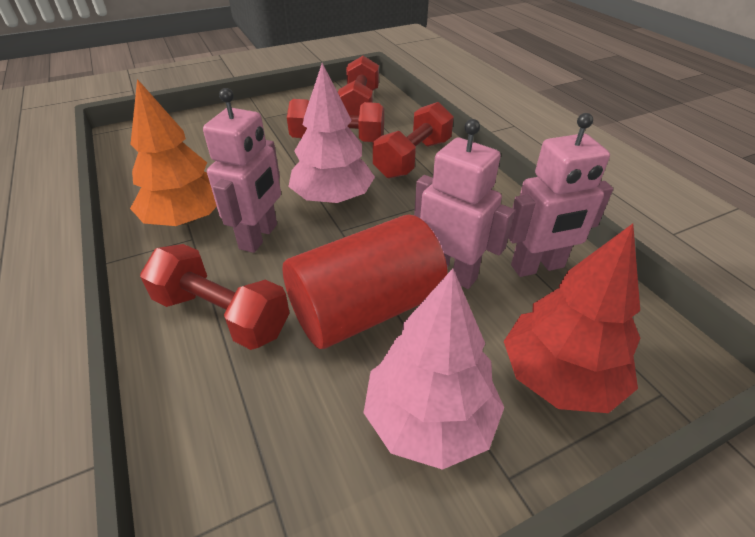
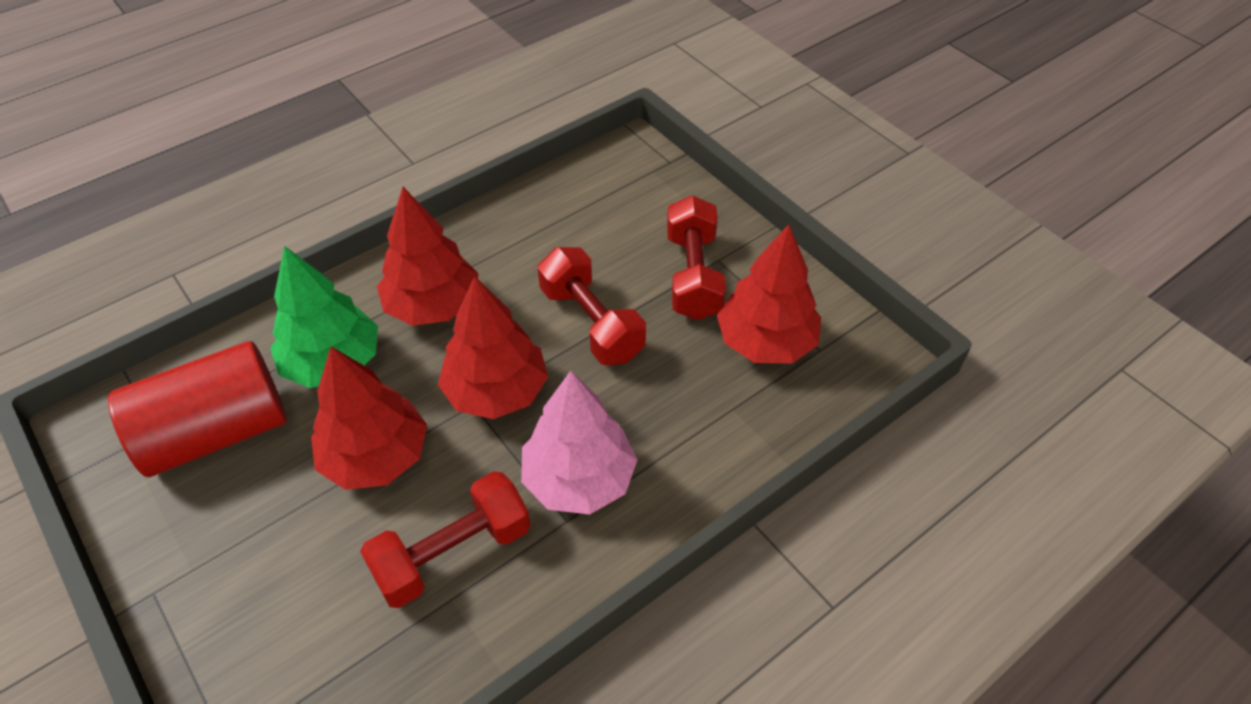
green tree: none = 0 -> [270,246,378,388] = 1
orange tree: [130,79,217,226] = 1 -> none = 0
pink robot: [203,88,281,253] [414,119,515,289] [508,113,613,277] = 3 -> none = 0
pink tree: [288,63,375,204] [363,268,504,470] = 2 -> [521,371,637,514] = 1
red dumbbell: [140,244,290,350] [287,99,384,142] [338,56,379,116] [373,102,454,179] = 4 -> [360,471,531,608] [538,247,646,365] [667,195,726,320] = 3
red tree: [504,224,640,413] = 1 -> [311,347,427,490] [377,187,479,326] [438,276,548,419] [717,225,821,364] = 4

